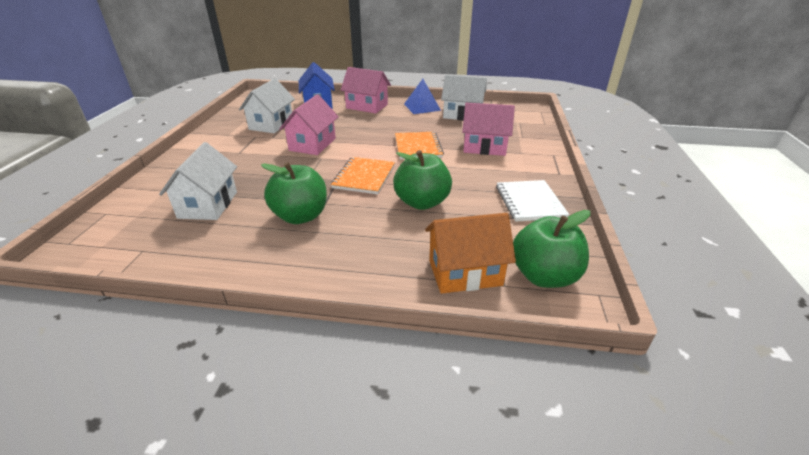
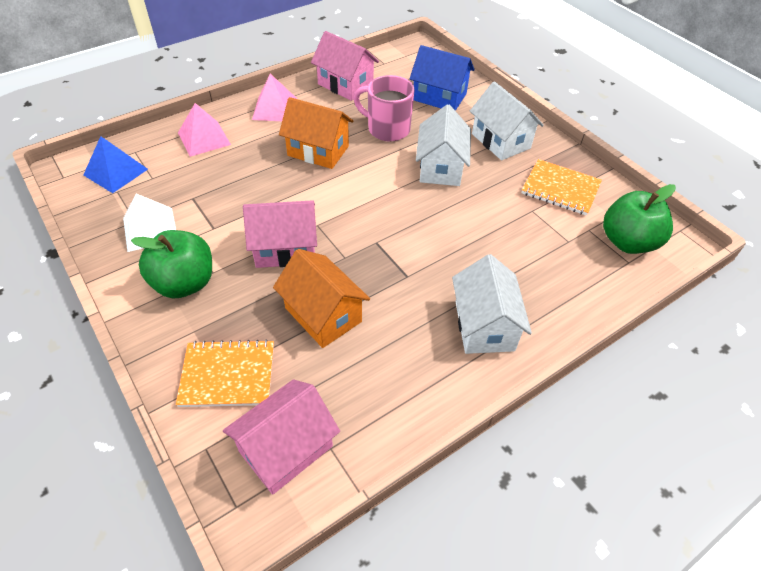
green apple: [261,162,327,224] [393,150,452,210] [513,210,590,288] = 3 -> [131,230,212,298] [603,184,676,254] = 2
orange house: [425,213,516,294] = 1 -> [273,249,370,348] [279,97,353,169] = 2
pink mug: none = 0 -> [353,75,415,142] = 1
pink pyramid: none = 0 -> [178,103,231,157] [252,74,297,121] = 2
white notebook: [496,180,569,222] = 1 -> none = 0
white pyramid: none = 0 -> [123,194,176,252] = 1

